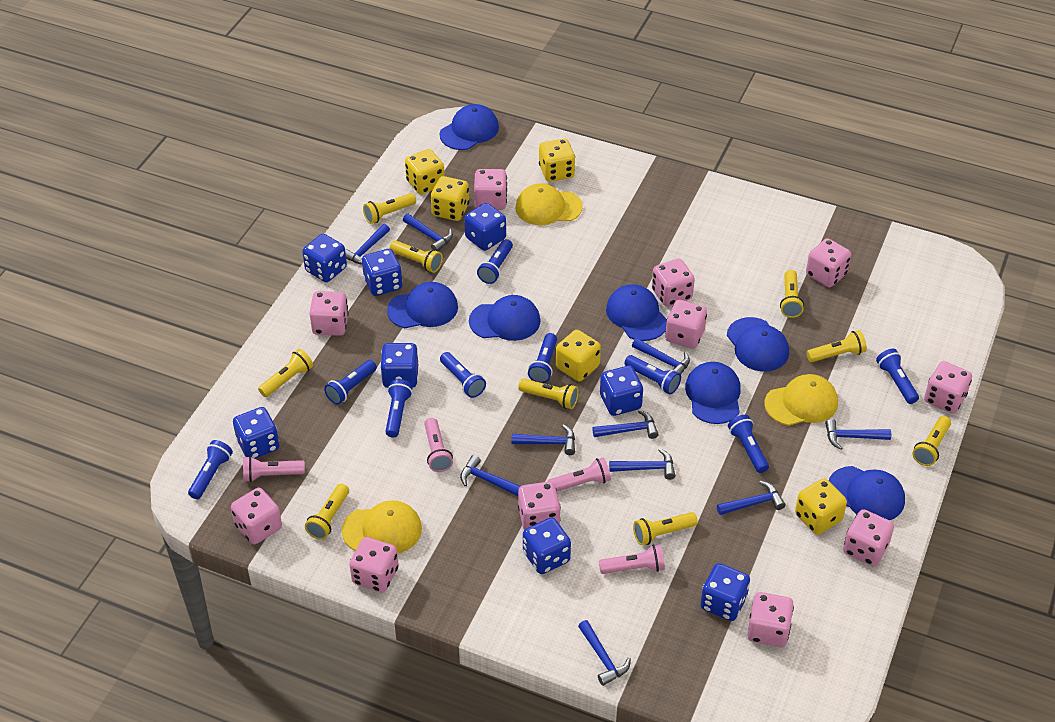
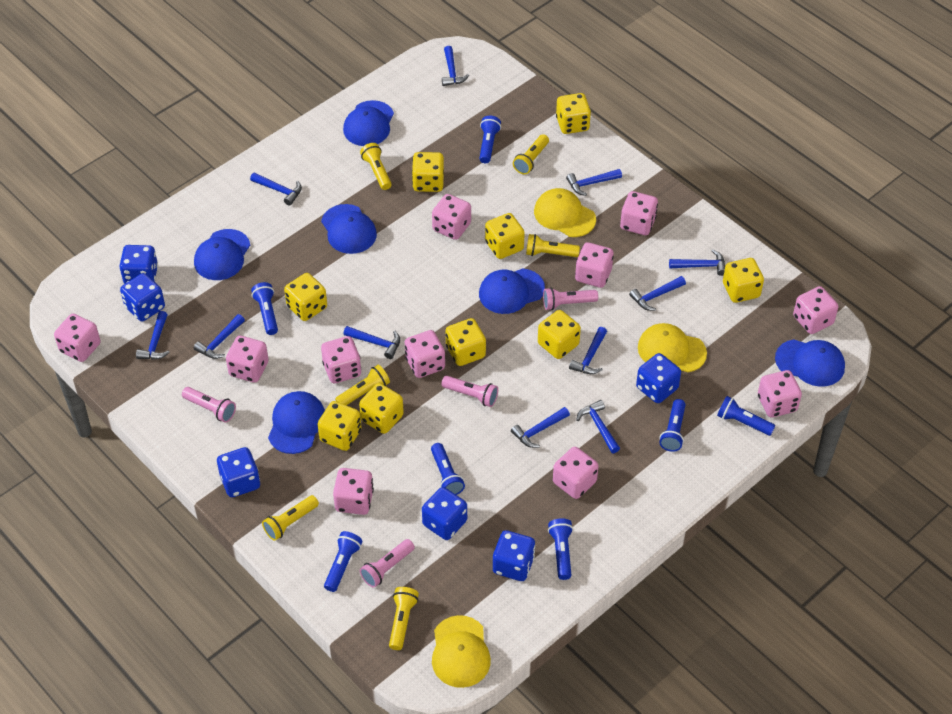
blue cap: [387,282,458,328] [440,104,499,150] [469,295,540,341] [606,284,667,341] [685,362,741,424] [727,317,789,371] [829,466,905,520] = 7 -> [194,229,250,280] [268,391,325,454] [321,204,377,254] [343,100,394,146] [479,268,545,314] [775,339,845,387] = 6
blue dice: [233,407,279,459] [302,234,347,282] [362,249,402,296] [380,343,418,388] [464,203,506,251] [523,517,571,574] [600,366,643,416] [700,563,750,621] = 8 -> [119,245,158,284] [120,273,165,322] [217,447,260,497] [422,487,467,540] [493,530,535,581] [636,353,681,403] = 6
blue flashlight: [188,440,233,499] [324,360,377,405] [385,379,413,437] [440,352,486,398] [477,239,513,284] [528,333,557,383] [624,355,681,394] [728,415,769,473] [876,349,919,404] = 9 -> [251,282,278,335] [324,531,363,592] [431,443,465,495] [479,116,501,163] [548,518,573,580] [660,399,686,452] [717,396,775,436] = 7
blue hammer: [345,224,390,265] [403,214,453,251] [460,455,520,496] [512,424,575,455] [578,620,631,686] [592,410,659,439] [609,449,675,480] [632,338,690,374] [717,481,786,515] [825,419,891,450] = 10 -> [136,311,170,360] [194,314,245,359] [250,172,302,206] [344,326,400,359] [442,46,469,86] [511,407,570,448] [566,169,622,196] [569,327,607,374] [576,400,620,453] [629,276,686,311] [669,249,725,276] = 11
yellow dice: [405,149,445,195] [431,176,469,221] [539,139,575,182] [556,330,601,381] [795,478,847,535] = 5 -> [284,273,327,321] [318,401,362,451] [359,383,404,434] [412,152,444,192] [446,318,486,366] [485,213,525,259] [538,310,581,359] [556,93,591,134] [723,258,764,303] = 9
yellow flashlight: [258,349,313,397] [305,484,349,540] [363,193,416,224] [390,240,443,273] [518,378,579,409] [633,512,698,545] [780,270,804,318] [807,330,867,362] [912,416,951,466] = 9 -> [262,495,319,541] [335,365,390,405] [360,143,392,190] [389,587,419,650] [513,134,549,174] [526,234,580,257] = 6

